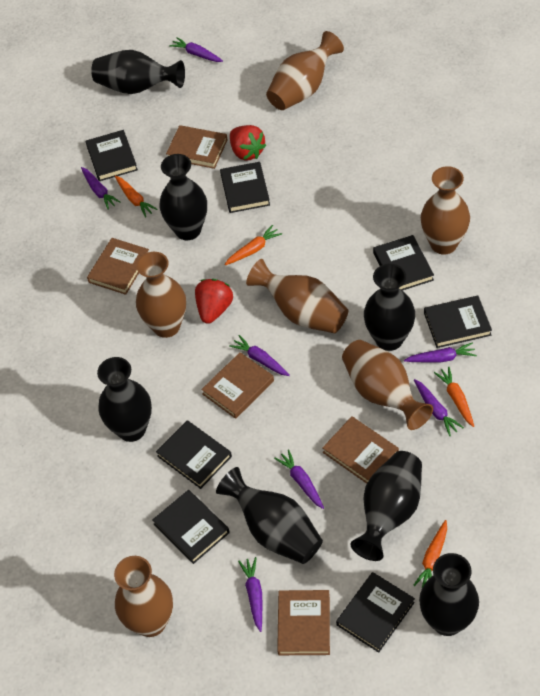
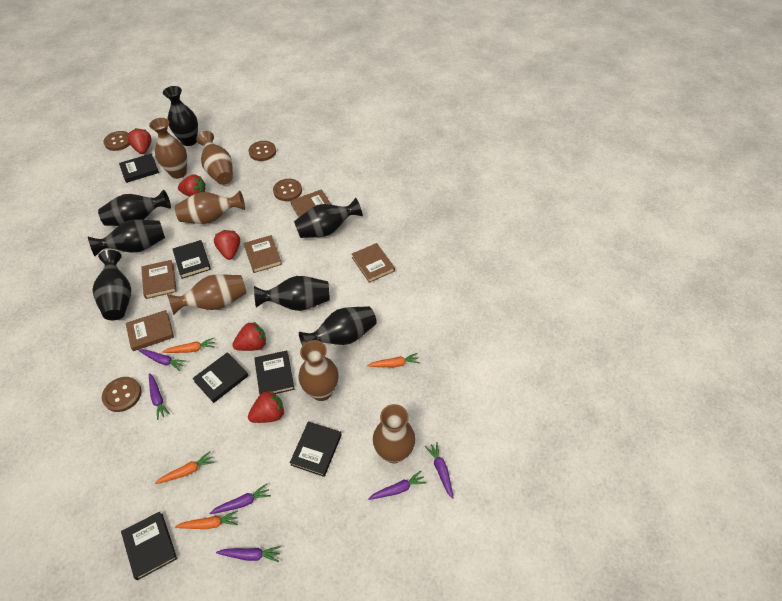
black book: [86,130,138,181] [152,490,230,564] [156,420,232,489] [220,162,270,213] [336,572,415,653] [373,235,434,291] [424,296,492,348] = 7 -> [119,153,159,183] [121,511,177,580] [173,240,211,279] [192,352,249,403] [254,350,295,395] [290,421,342,477] = 6
brown button: none = 0 -> [102,377,142,412] [104,131,130,151] [249,141,276,161] [273,179,302,201] = 4
purple carrot: [81,167,121,210] [169,37,223,62] [229,335,290,376] [238,557,262,632] [274,449,324,509] [404,342,477,362] [414,379,464,436] = 7 -> [138,349,186,371] [149,373,170,420] [209,483,271,514] [216,546,281,562] [368,471,427,500] [425,442,454,499] = 6
red strawberry: [195,279,233,324] [230,125,266,161] = 2 -> [127,128,152,154] [178,174,206,197] [214,230,240,260] [232,322,266,351] [248,390,284,423] = 5

